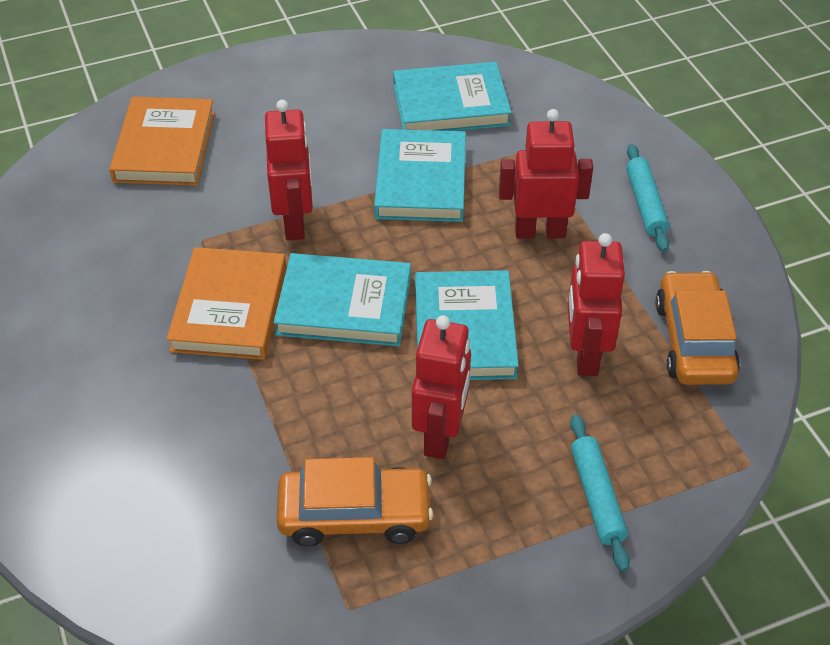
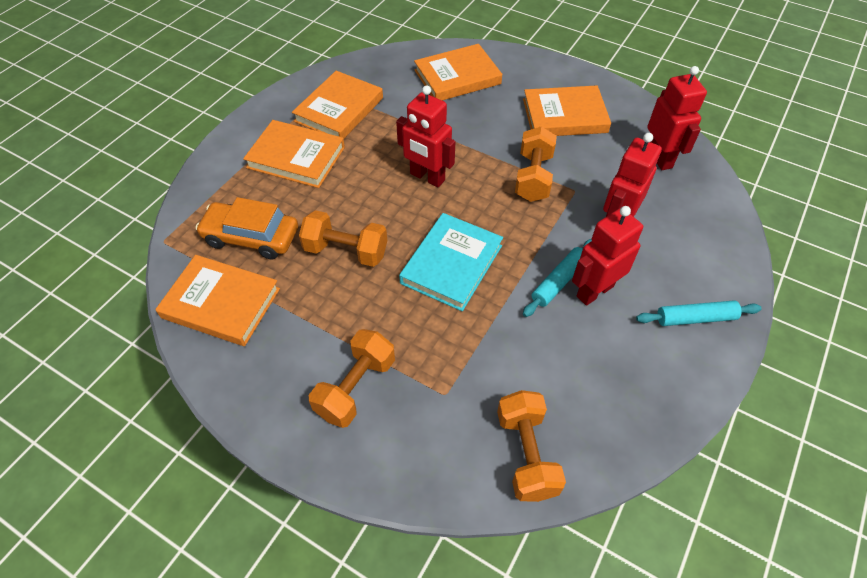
orange book: [109,97,215,186] [166,247,286,360] = 2 -> [155,255,280,346] [243,120,345,188] [292,71,383,139] [414,44,502,101] [523,85,611,136] = 5
orange car: [277,457,433,547] [655,271,740,385] = 2 -> [195,197,298,259] = 1
orange dumbbell: none = 0 -> [299,210,387,267] [309,329,395,428] [497,390,566,502] [515,126,557,202] = 4
turquoise book: [274,253,411,346] [374,129,466,222] [393,62,512,131] [415,270,519,380] = 4 -> [399,213,503,311] = 1

